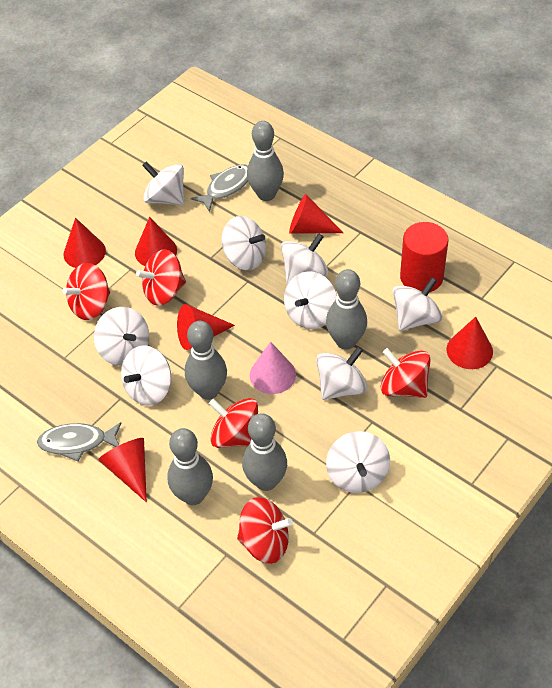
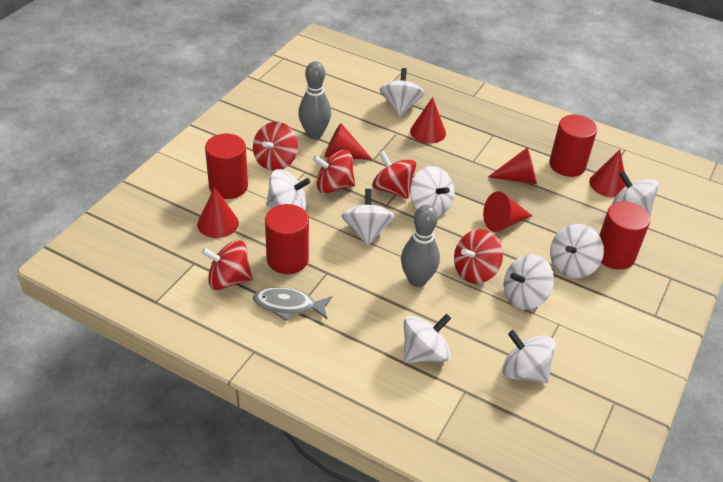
grey bowling pin: [167,428,213,505] [185,321,227,400] [242,413,287,491] [247,121,284,201] [326,269,367,350] = 5 -> [298,61,331,139] [401,205,440,287] = 2
grey fish: [37,422,121,461] [191,164,248,212] = 2 -> [253,287,332,321] = 1
pink cone: [250,342,296,394] = 1 -> none = 0
red cylinder: [400,222,448,292] = 1 -> [205,134,248,199] [265,204,309,274] [549,115,597,177] [599,201,650,270] = 4

